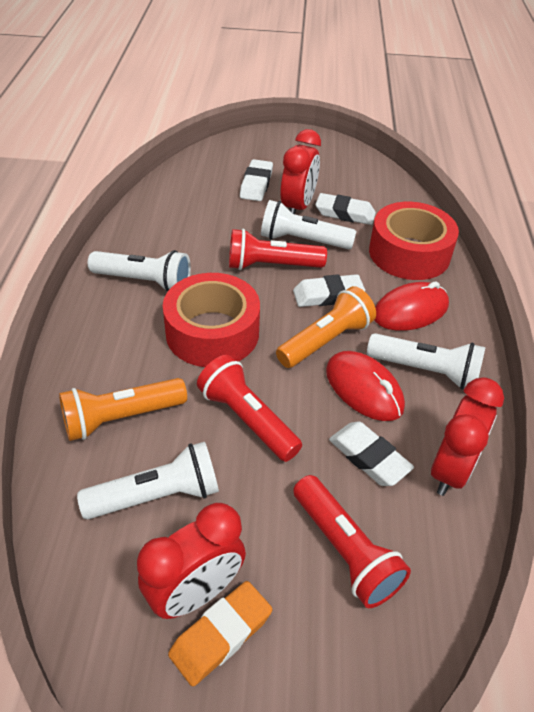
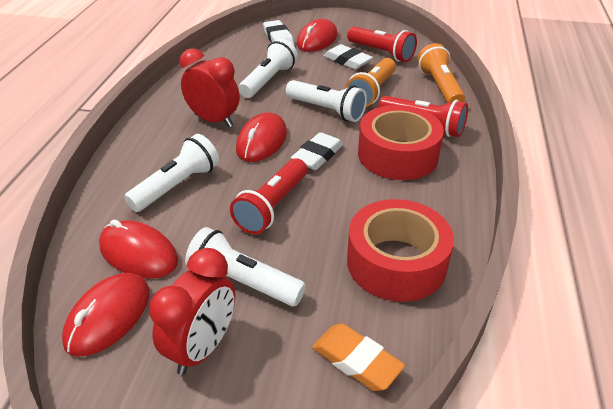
red clock: [137,503,246,619] [280,129,321,214] [431,377,504,496] = 3 -> [149,248,235,375] [180,48,239,127] = 2
red mouse: [326,351,405,421] [375,282,449,331] = 2 -> [62,273,150,357] [99,220,178,279] [236,112,287,162] [297,19,338,52] = 4
white eraser: [240,159,273,201] [293,274,365,307] [315,193,376,225] [329,421,414,486] = 4 -> [263,20,294,45] [291,132,343,170] [324,44,373,69] = 3

